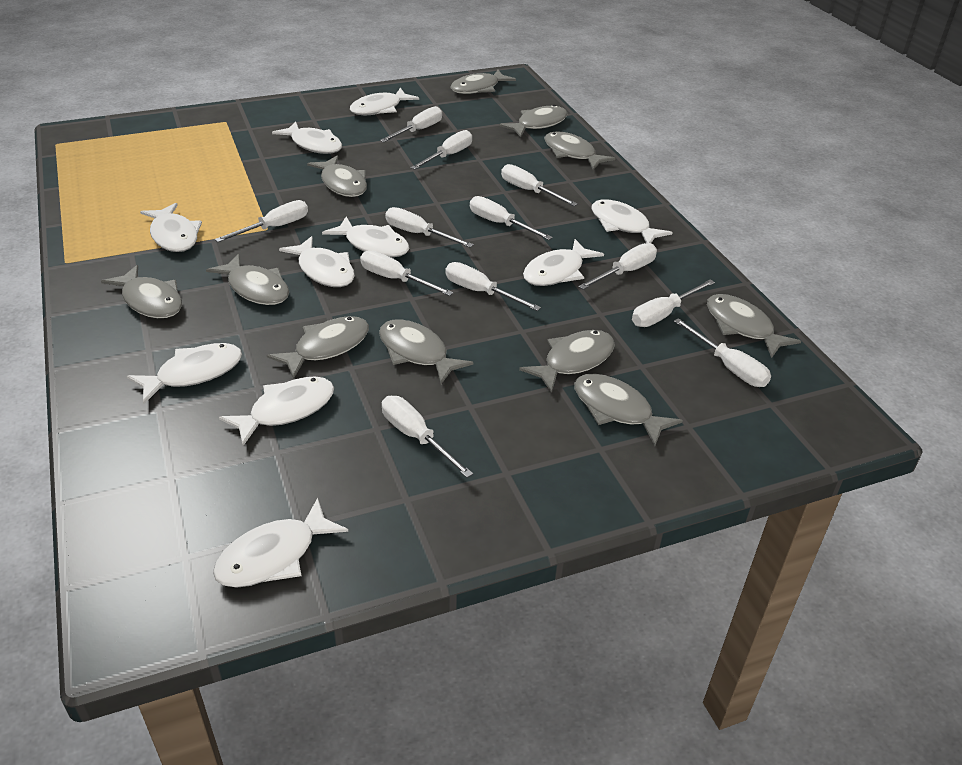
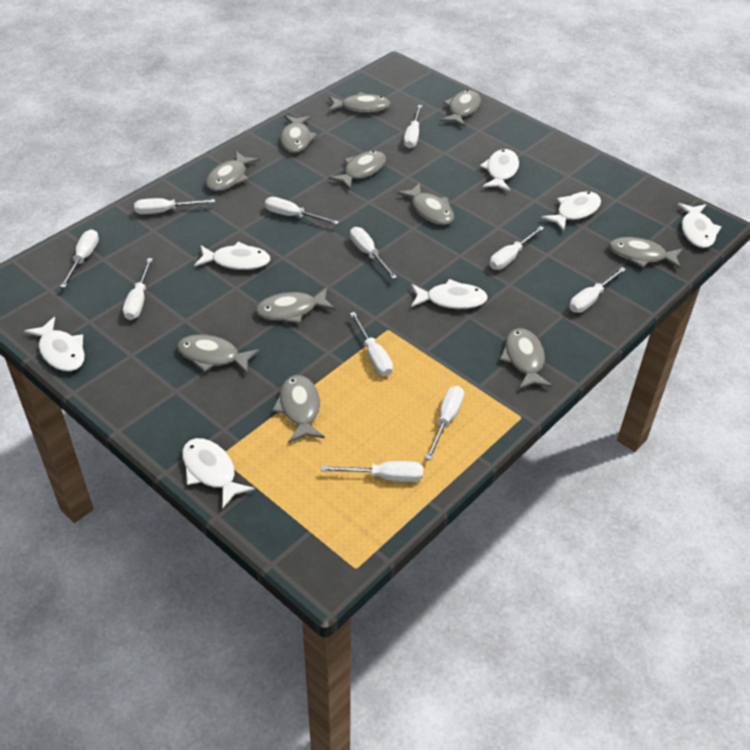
white fish: [127,343,242,404] [140,203,202,252] [213,498,348,588] [219,377,334,446] [272,121,342,154] [279,236,355,287] [322,217,409,257] [350,88,419,115] [523,239,604,286] [591,200,673,243] = 10 -> [24,317,85,371] [182,438,255,509] [194,242,271,270] [411,279,488,309] [480,149,519,192] [541,191,601,231] [677,203,721,248] = 7
white screwdriver: [215,200,308,242] [360,250,453,296] [380,106,442,142] [382,396,473,478] [385,207,474,248] [411,130,472,170] [445,262,541,311] [470,196,552,240] [501,164,578,206] [578,243,657,290] [632,279,715,327] [674,318,771,387] = 12 -> [60,230,99,288] [123,258,153,320] [134,198,215,214] [265,197,339,225] [321,461,423,482] [350,227,397,279] [350,312,393,376] [404,105,422,148] [425,386,464,460] [490,226,544,270] [569,267,626,313] = 11

